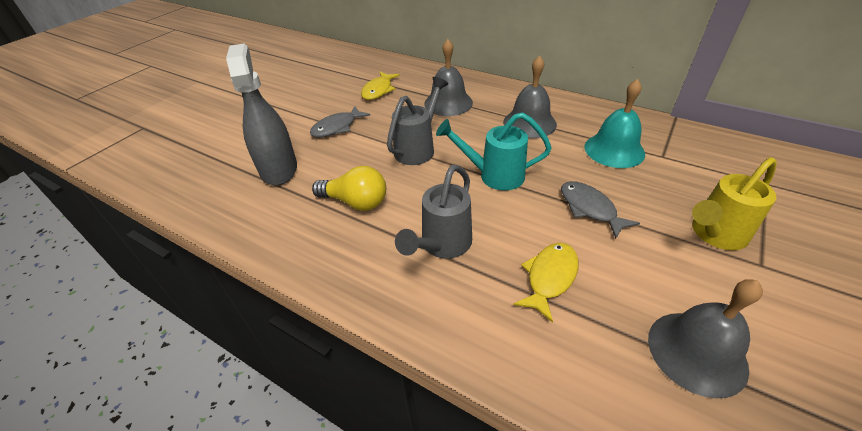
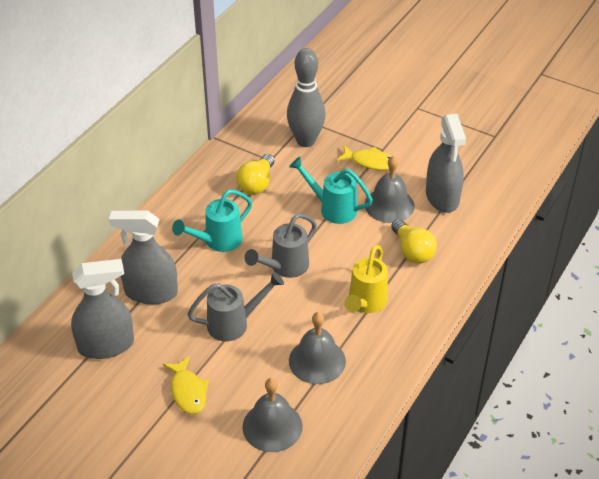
grey bowling pin: none = 0 -> [287,48,326,147] = 1
grey fish: [310,106,371,137] [561,181,640,239] = 2 -> none = 0
grey spray bottle: [226,43,297,185] = 1 -> [71,259,134,359] [109,211,178,304] [426,114,466,213] = 3
turquoise bell: [584,79,645,168] = 1 -> none = 0
turquoise watering can: [436,112,552,190] = 1 -> [172,190,252,252] [289,157,373,224] = 2
yellow light bulb: [312,166,386,211] = 1 -> [236,154,274,195] [391,219,437,264] = 2

